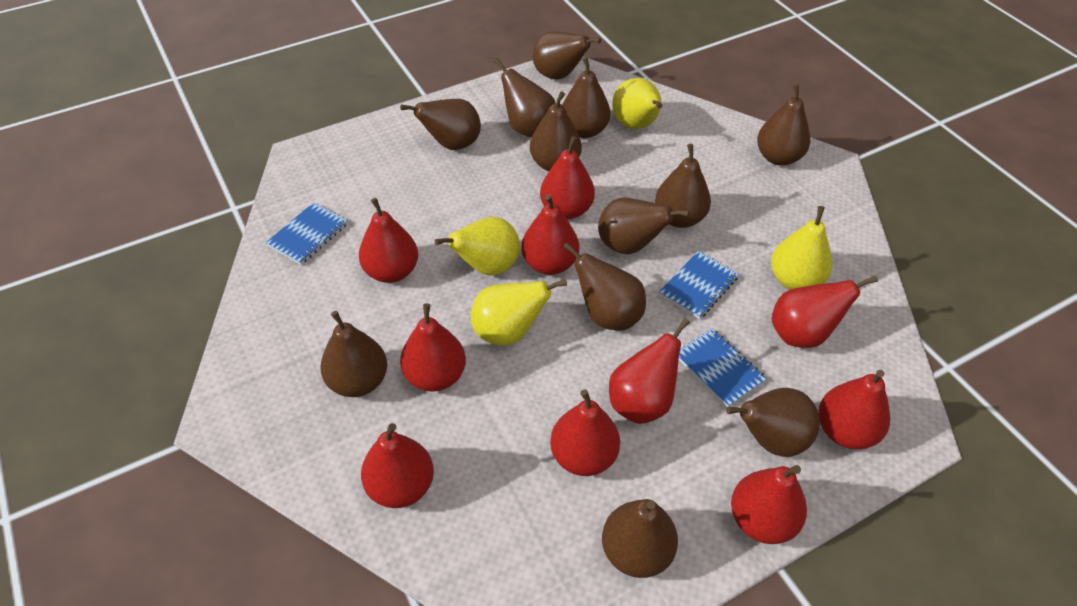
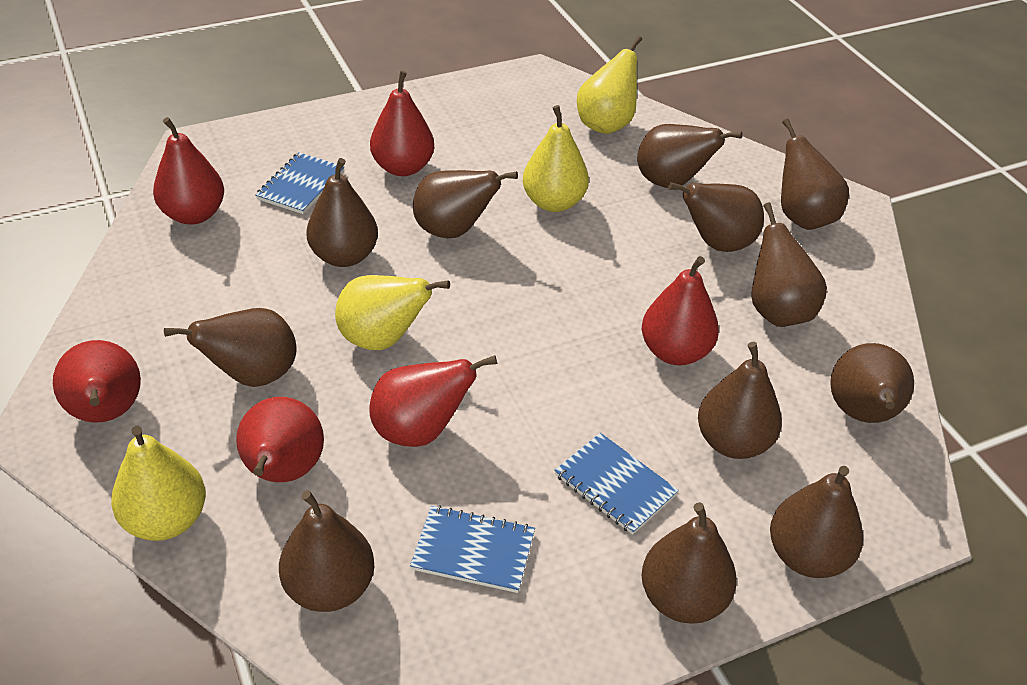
red pear: [359,198,418,283] [361,423,434,508] [400,303,466,392] [521,194,579,275] [540,136,595,219] [550,389,620,476] [609,318,690,424] [731,465,807,544] [771,276,878,348] [818,370,890,449] = 10 -> [53,340,141,423] [153,117,224,225] [236,397,324,482] [369,355,497,447] [370,71,434,176] [642,256,719,365] = 6

